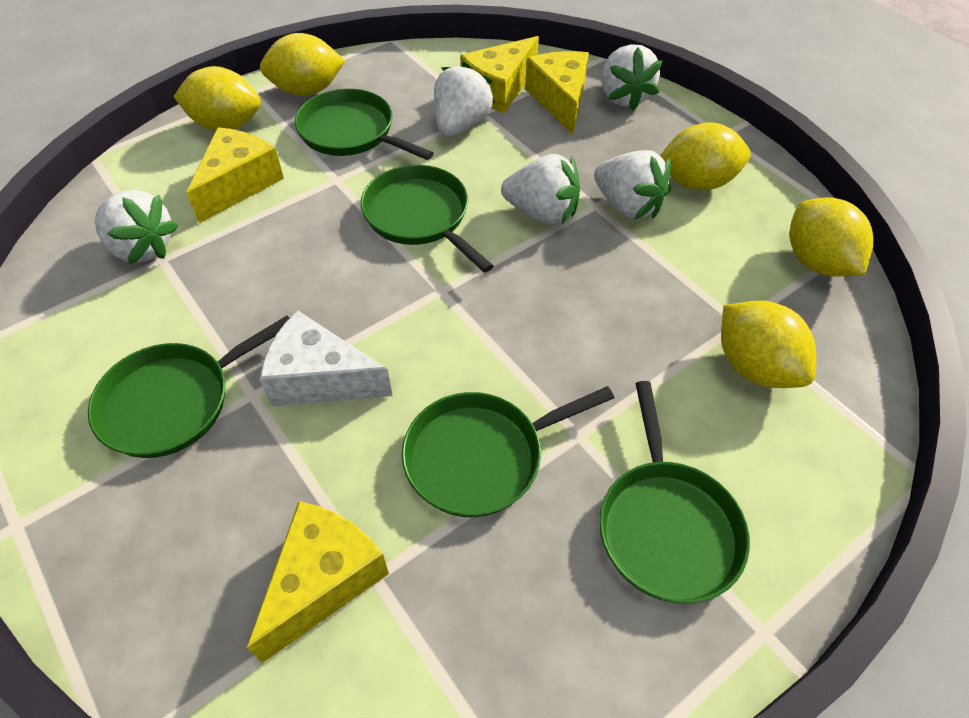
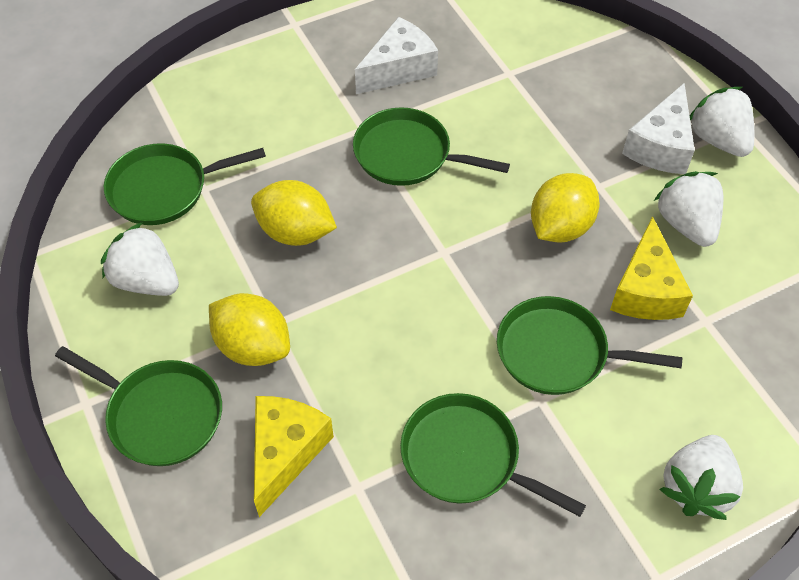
white cheese: [260,310,392,407] = 1 -> [355,17,438,94] [622,83,695,174] = 2
white strawberry: [95,190,178,264] [434,62,495,136] [501,154,580,224] [594,150,671,220] [601,44,662,111] = 5 -> [101,222,179,296] [654,171,723,247] [660,435,743,520] [690,87,754,157] = 4
yellow cheese: [186,127,284,223] [247,501,389,663] [460,36,539,113] [525,51,589,135] = 4 -> [254,396,334,517] [610,216,693,320] = 2
yellow lemon: [174,66,261,131] [260,33,345,96] [660,122,751,190] [721,300,816,388] [789,197,874,277] = 5 -> [209,293,290,366] [251,180,337,246] [531,173,600,242] = 3

